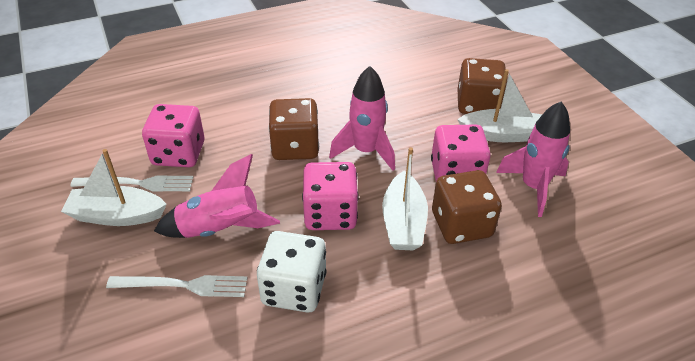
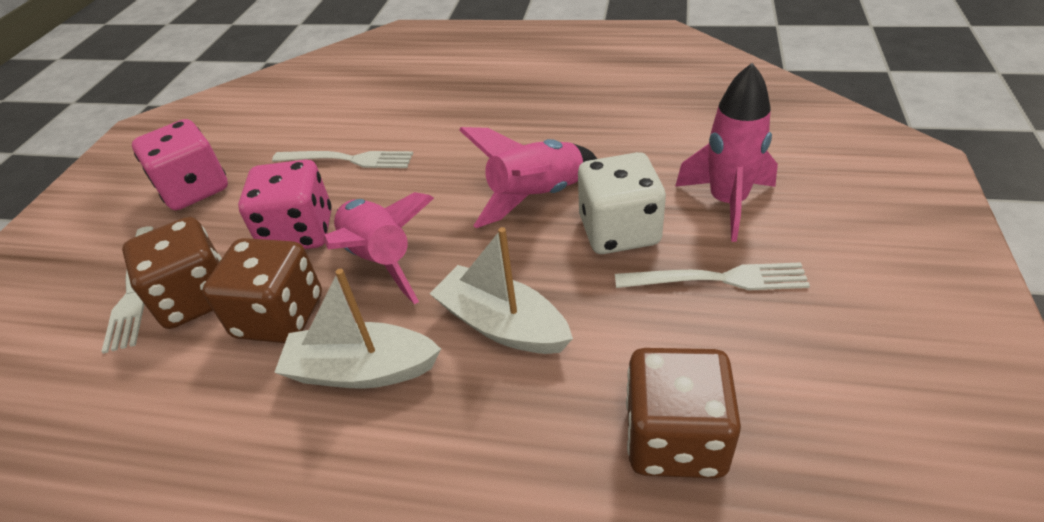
pink dice: [142,104,205,167] [302,162,359,230] [431,125,491,181] = 3 -> [132,119,228,210] [238,159,332,249] = 2
white boat: [61,149,167,226] [382,147,428,251] [457,69,542,142] = 3 -> [274,269,441,389] [430,227,573,354] = 2
white fork: [70,176,193,191] [106,275,247,297] = 2 -> [101,226,154,354] [272,151,413,168] [615,262,810,290] = 3

